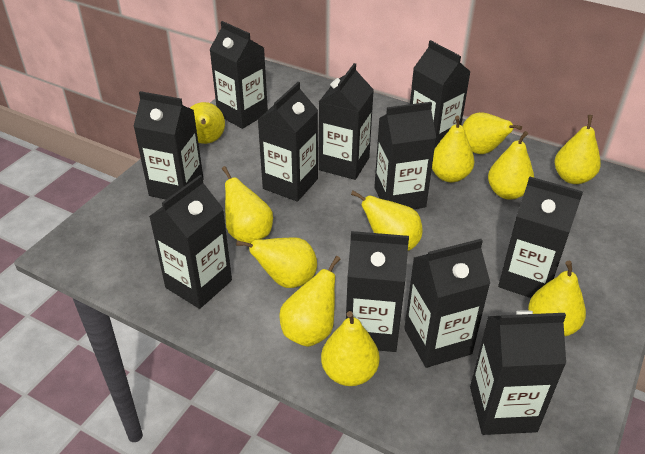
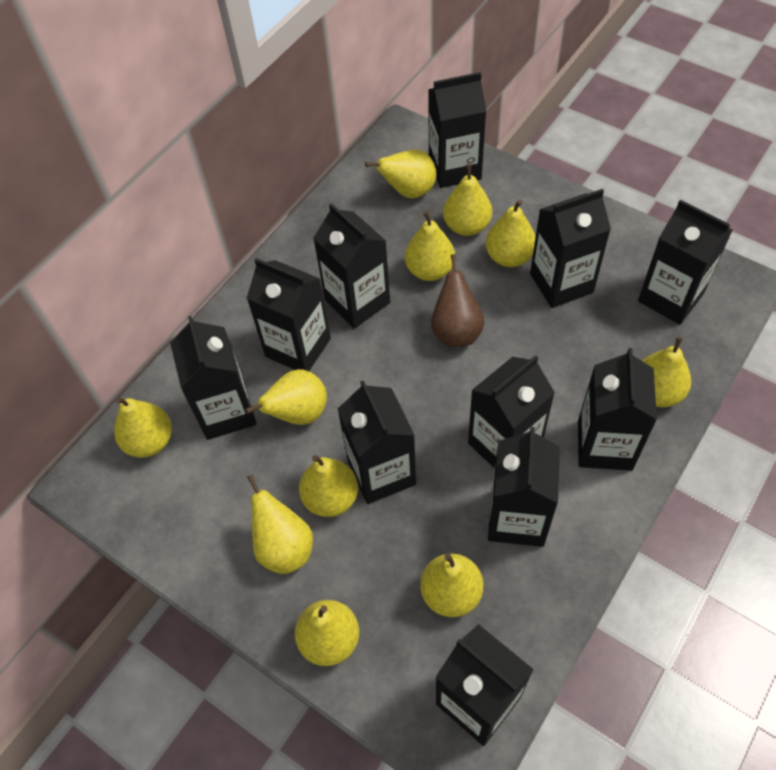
brown pear: none = 0 -> [431,254,484,347] = 1

